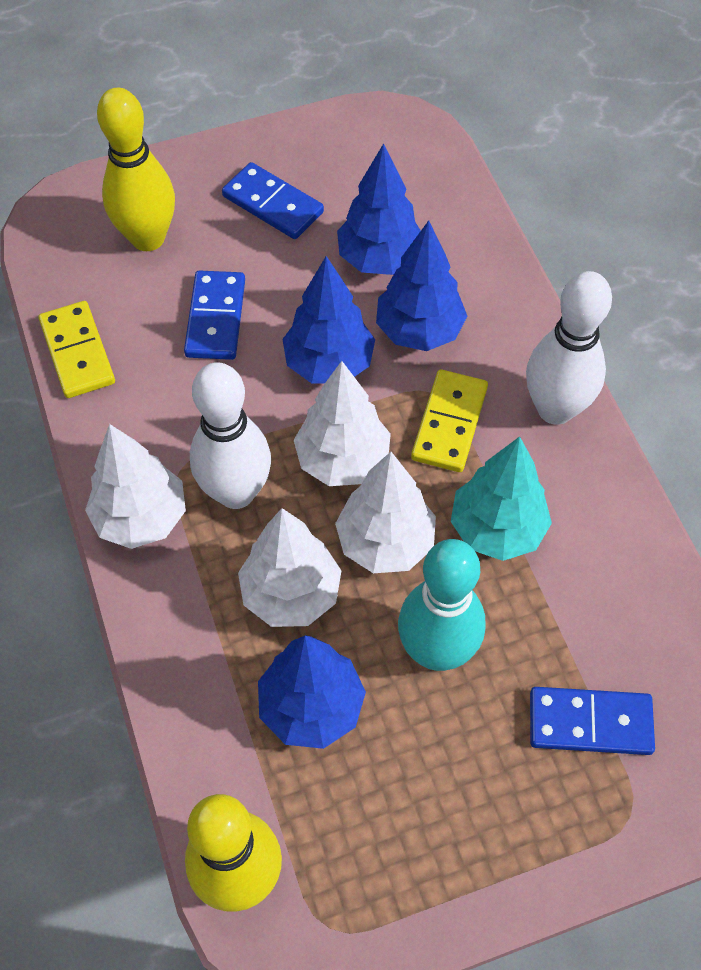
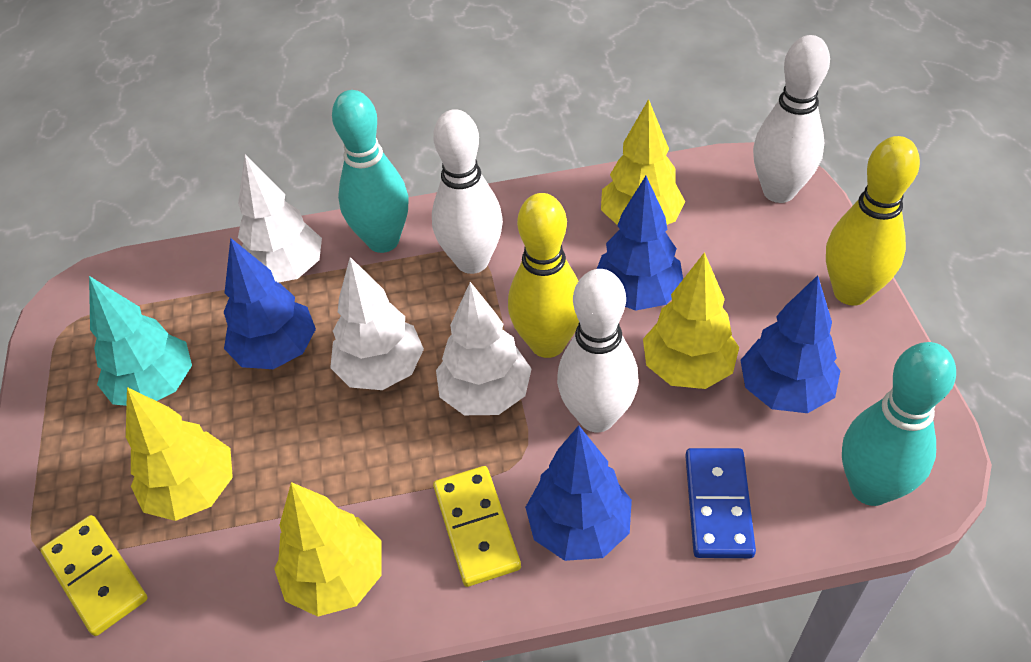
blue domino: [184,270,245,360] [222,162,324,239] [530,687,655,755] = 3 -> [685,448,756,558] = 1
turquoise bowling pin: [398,539,486,671] = 1 -> [332,90,409,253] [842,342,956,506] = 2
white bowling pin: [190,362,271,509] [526,271,612,425] = 2 -> [432,109,503,274] [557,269,639,432] [753,35,830,203] = 3
white tree: [85,424,186,549] [238,508,341,627] [294,361,391,486] [335,452,436,573] = 4 -> [238,154,322,283] [330,257,424,390] [436,282,531,415] = 3
yellow tree: none = 0 -> [126,387,233,521] [274,482,382,617] [601,99,685,225] [643,252,739,389] = 4

